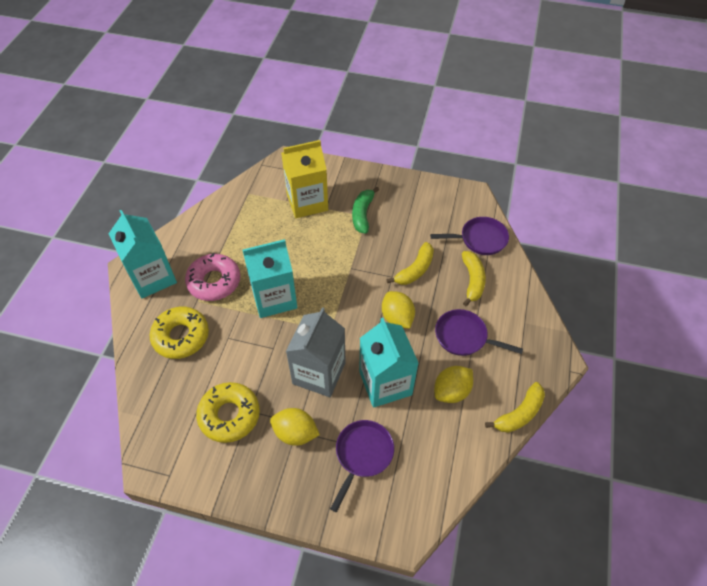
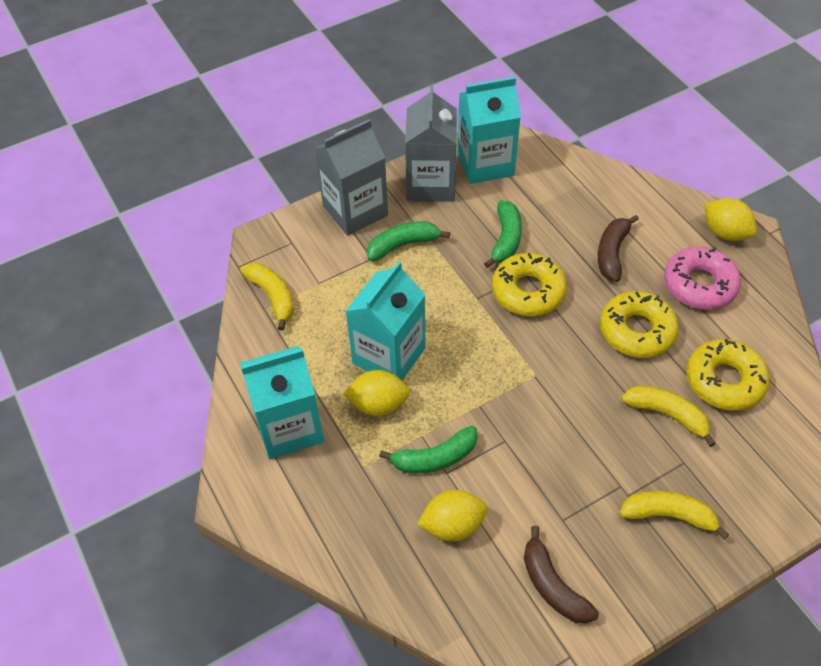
brown banana: none = 0 -> [524,526,599,624] [598,215,639,282] = 2
green banana: [352,187,379,234] = 1 -> [367,222,450,261] [379,426,478,473] [484,200,522,268] = 3
grey carton: [286,307,346,397] = 1 -> [315,119,388,235] [405,85,457,202] = 2
purple pan: [330,420,394,512] [430,217,509,255] [435,309,523,356] = 3 -> none = 0
yellow carton: [281,140,328,218] = 1 -> none = 0
yellow donut: [150,307,209,359] [196,382,260,443] = 2 -> [492,253,567,316] [600,291,679,358] [686,339,770,411] = 3

